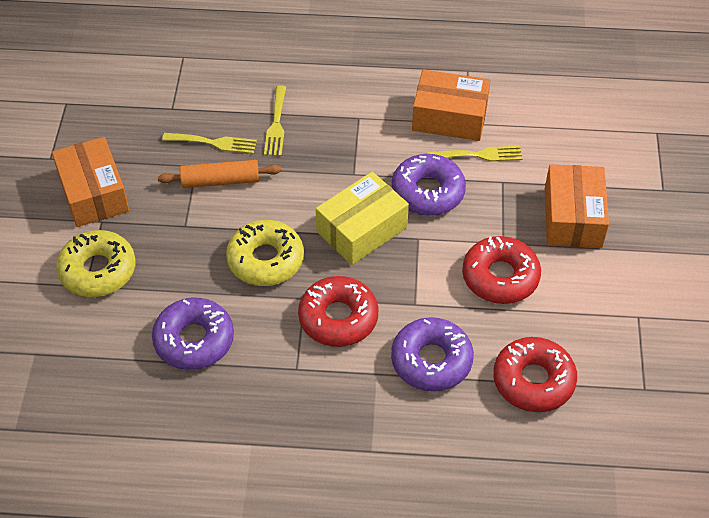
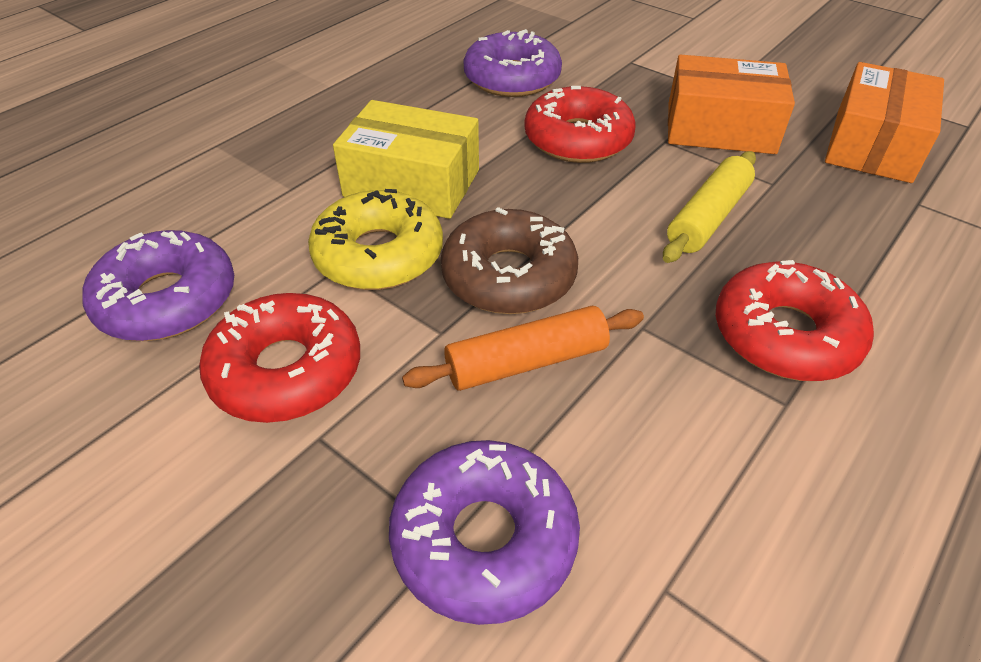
brown donut: none = 0 -> [441,207,578,314] = 1
orange box: [52,137,129,227] [412,70,490,141] [545,164,609,248] = 3 -> [668,55,795,154] [825,62,944,183] = 2
yellow donut: [56,230,136,297] [226,220,304,286] = 2 -> [308,189,443,290] = 1
yellow fork: [162,133,257,154] [264,85,286,156] [427,146,522,162] = 3 -> none = 0
yellow rolling pin: none = 0 -> [663,151,756,263] = 1

